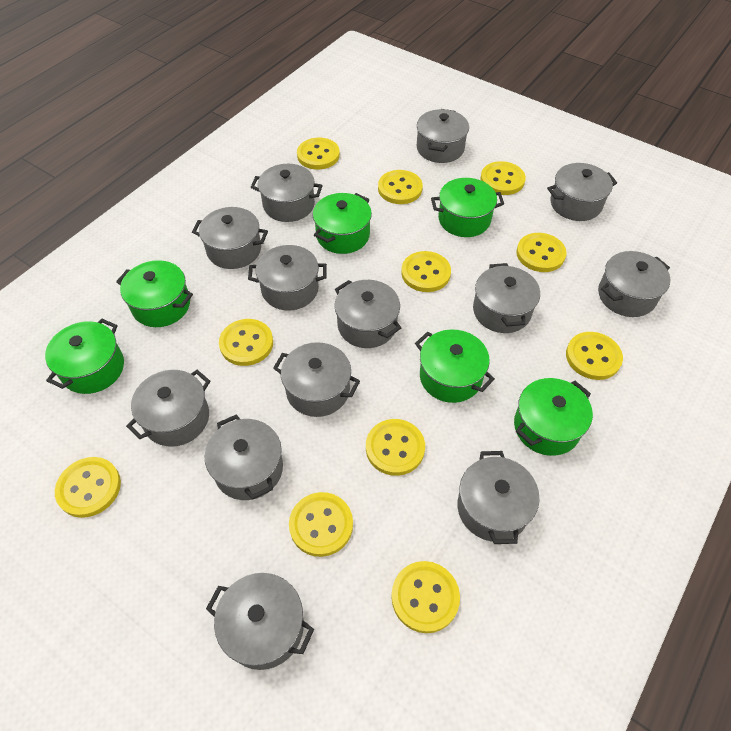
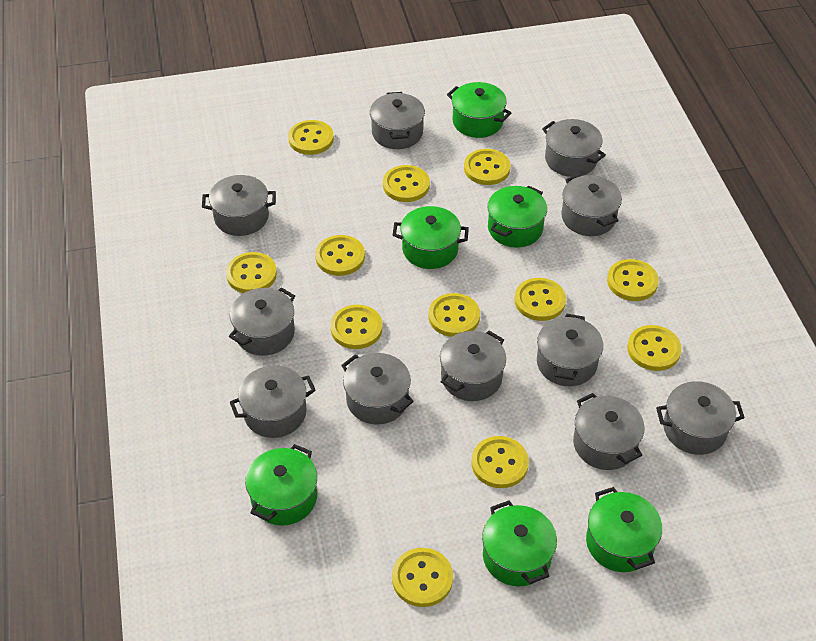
grey pot: [126,370,211,447] [192,207,268,269] [205,415,283,500] [206,573,314,670] [248,245,327,311] [251,164,323,222] [273,342,360,417] [335,280,401,348] [417,109,469,163] [457,451,540,544] [473,263,540,333] [547,163,617,221] [598,251,670,317] = 13 -> [202,175,276,236] [229,287,295,356] [230,365,316,438] [341,353,414,425] [370,92,425,149] [440,331,506,401] [537,314,603,386] [542,119,606,177] [562,174,622,236] [573,393,645,470] [656,381,745,455] = 11
yellow button: [55,457,121,518] [219,319,273,366] [289,492,353,557] [297,138,340,169] [366,419,425,476] [378,170,423,204] [391,561,460,633] [401,251,451,292] [480,161,526,195] [516,233,567,272] [566,332,623,380] = 11 -> [226,252,277,293] [288,120,334,155] [315,235,365,276] [330,305,383,349] [383,165,430,202] [392,548,453,607] [428,293,480,337] [464,149,511,185] [471,436,529,488] [514,278,566,321] [607,259,659,301] [627,325,682,371] = 12

